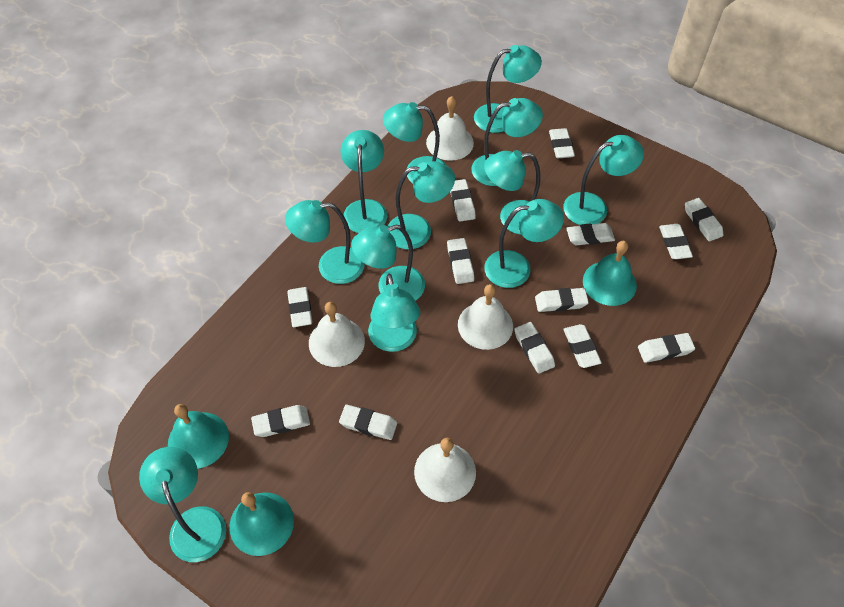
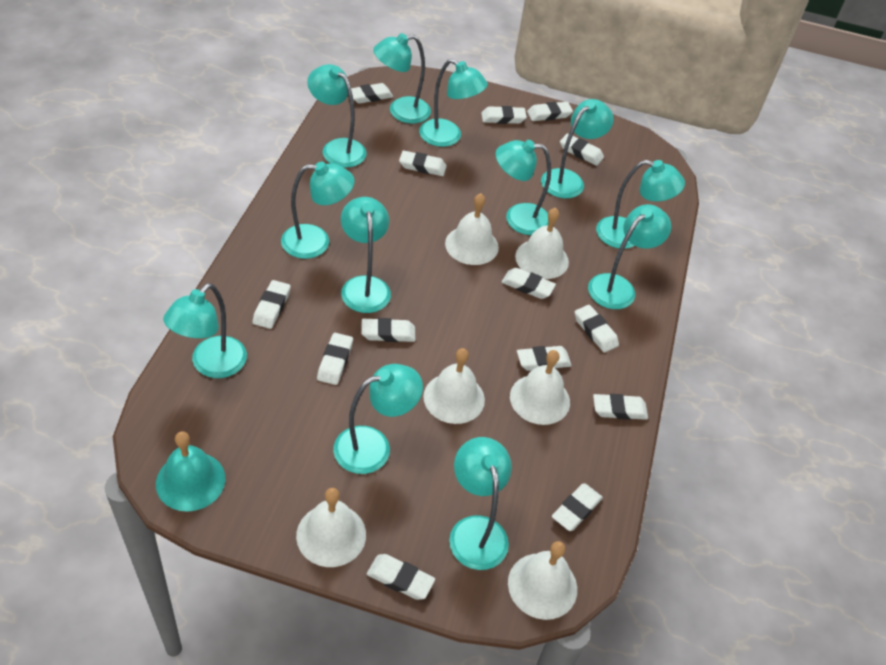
turquoise bell: [168,404,229,469] [229,492,294,556] [583,241,637,306] = 3 -> [156,431,225,512] = 1
white bell: [309,302,365,367] [414,438,476,502] [426,96,474,161] [458,284,513,350] = 4 -> [296,488,366,567] [423,348,485,424] [445,193,499,265] [508,541,577,620] [510,350,570,425] [515,208,569,279] = 6
white eraser: [251,405,310,437] [287,287,312,327] [339,405,397,440] [447,238,474,284] [450,179,476,221] [514,322,555,374] [535,288,589,312] [549,128,575,158] [563,324,602,368] [566,223,615,245] [638,333,695,363] [659,224,693,259] [685,198,723,241] = 13 -> [252,280,291,329] [317,333,353,385] [351,83,393,104] [361,318,415,342] [367,554,435,600] [399,151,447,176] [481,106,527,124] [502,268,556,299] [517,346,572,371] [527,102,573,121] [552,483,603,531] [560,133,604,166] [575,305,619,353] [593,394,648,420] = 14

